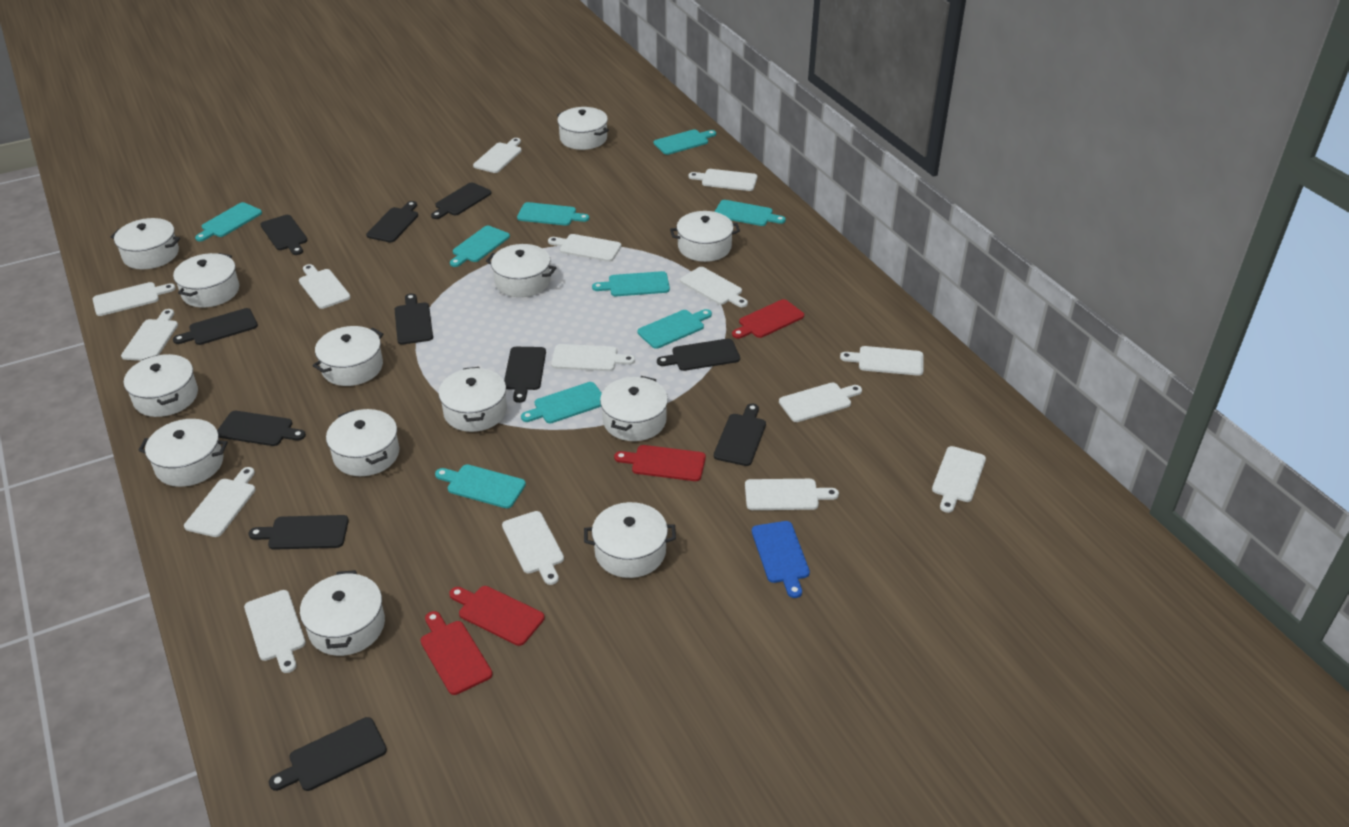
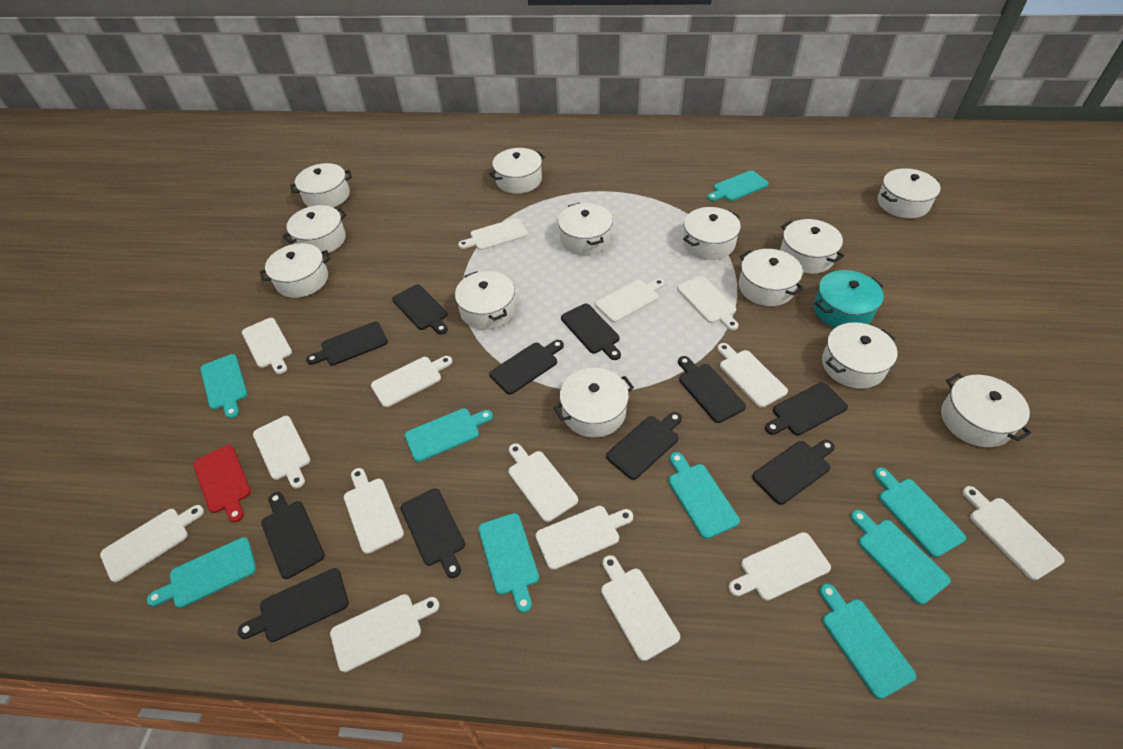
blue cutting board: [752,521,810,598] = 1 -> none = 0
red cutting board: [420,611,492,695] [449,586,545,646] [614,445,706,481] [732,299,804,339] = 4 -> [193,445,251,522] = 1
turquoise pot: none = 0 -> [814,270,884,328] = 1

